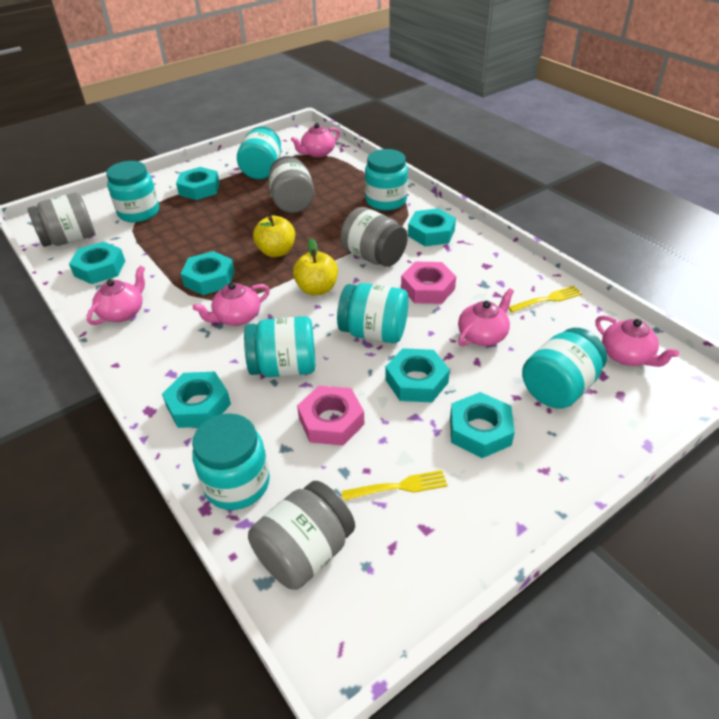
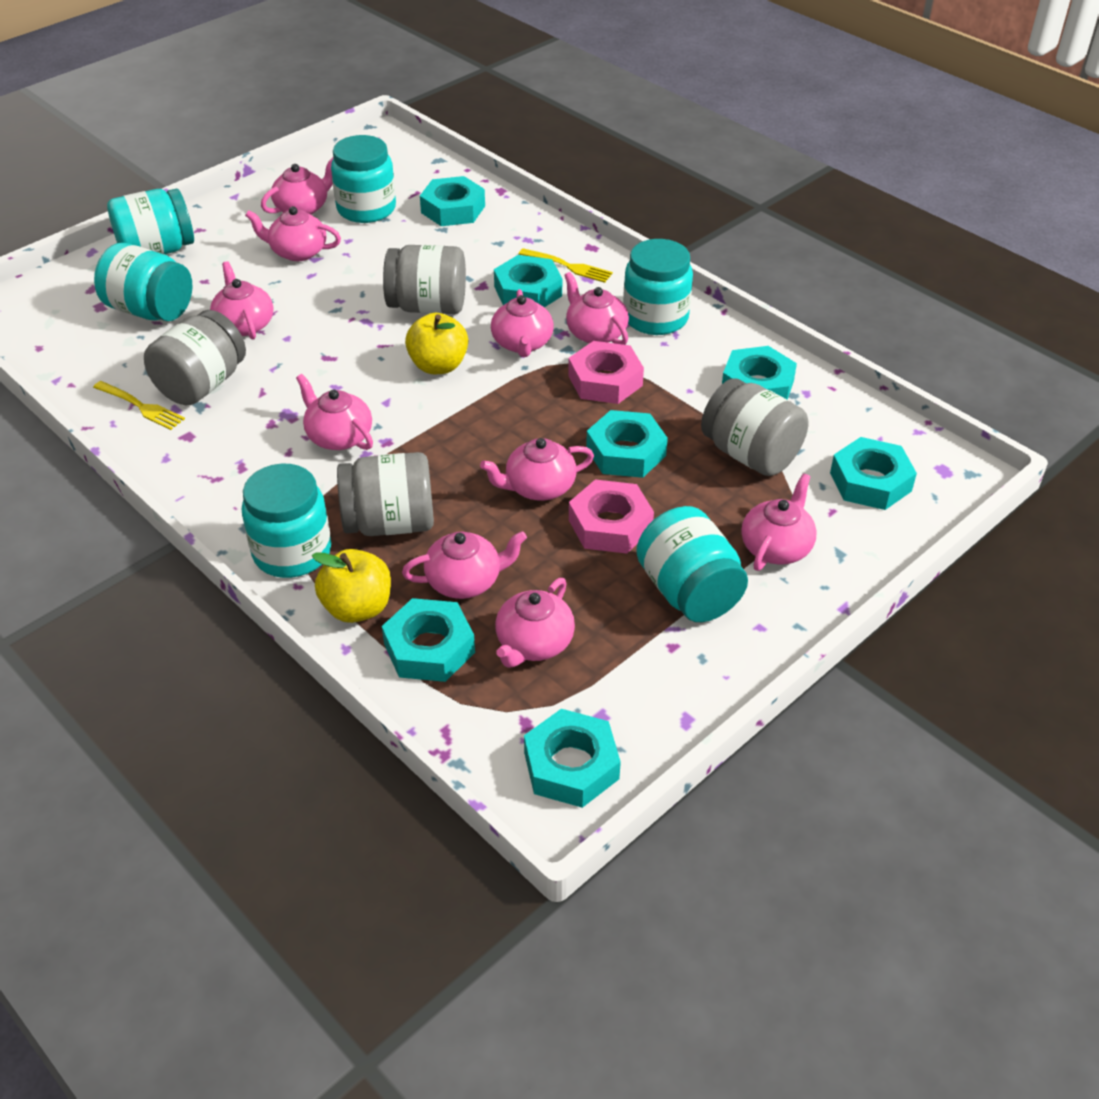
pink teapot: [87,266,145,325] [193,282,270,326] [291,123,340,158] [458,288,514,346] [595,315,679,367] = 5 -> [210,261,273,340] [245,206,341,261] [261,158,334,215] [296,374,373,450] [402,531,527,599] [480,438,594,501] [491,289,554,357] [495,578,575,668] [564,272,629,345] [741,473,817,571] = 10
turquoise jar: [106,161,159,222] [192,413,270,510] [237,126,281,179] [244,316,315,377] [337,283,408,343] [365,149,408,211] [522,328,607,409] = 7 -> [94,243,193,321] [107,189,194,254] [242,463,331,578] [331,135,396,223] [623,239,693,335] [636,506,748,622] = 6

